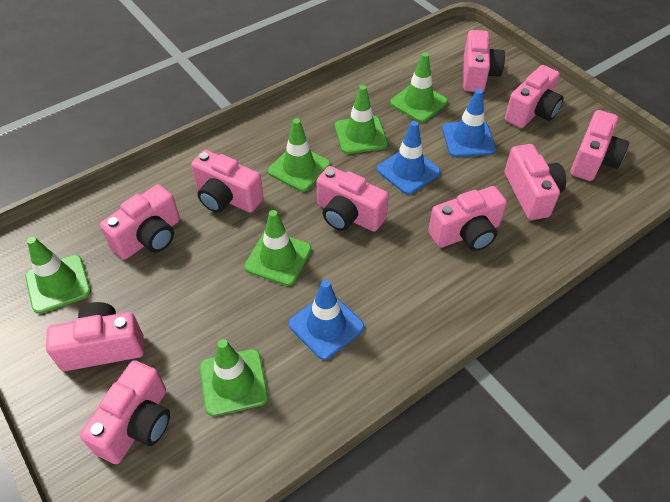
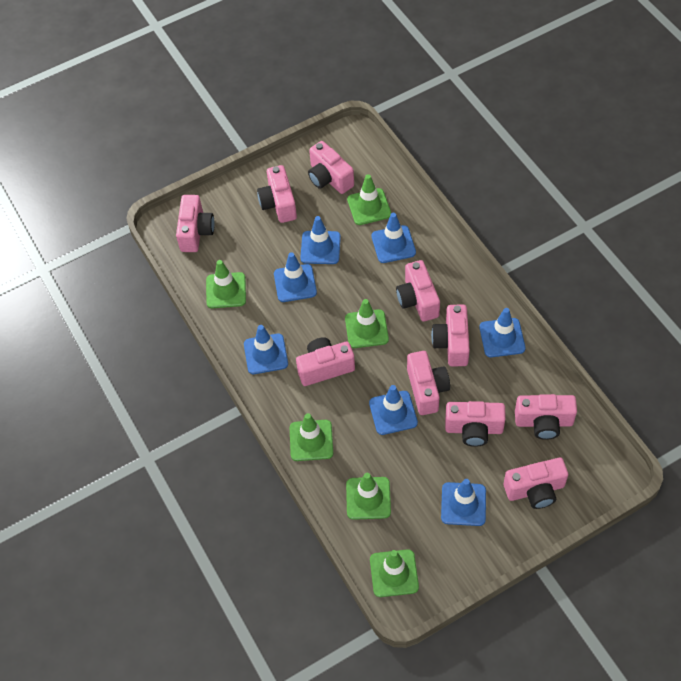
blue traffic cone: [289,280,364,360] [377,121,440,195] [442,89,496,157] = 3 -> [244,325,288,374] [274,252,317,302] [300,216,341,264] [369,385,418,435] [372,213,416,263] [441,479,486,526] [479,308,525,357] = 7

